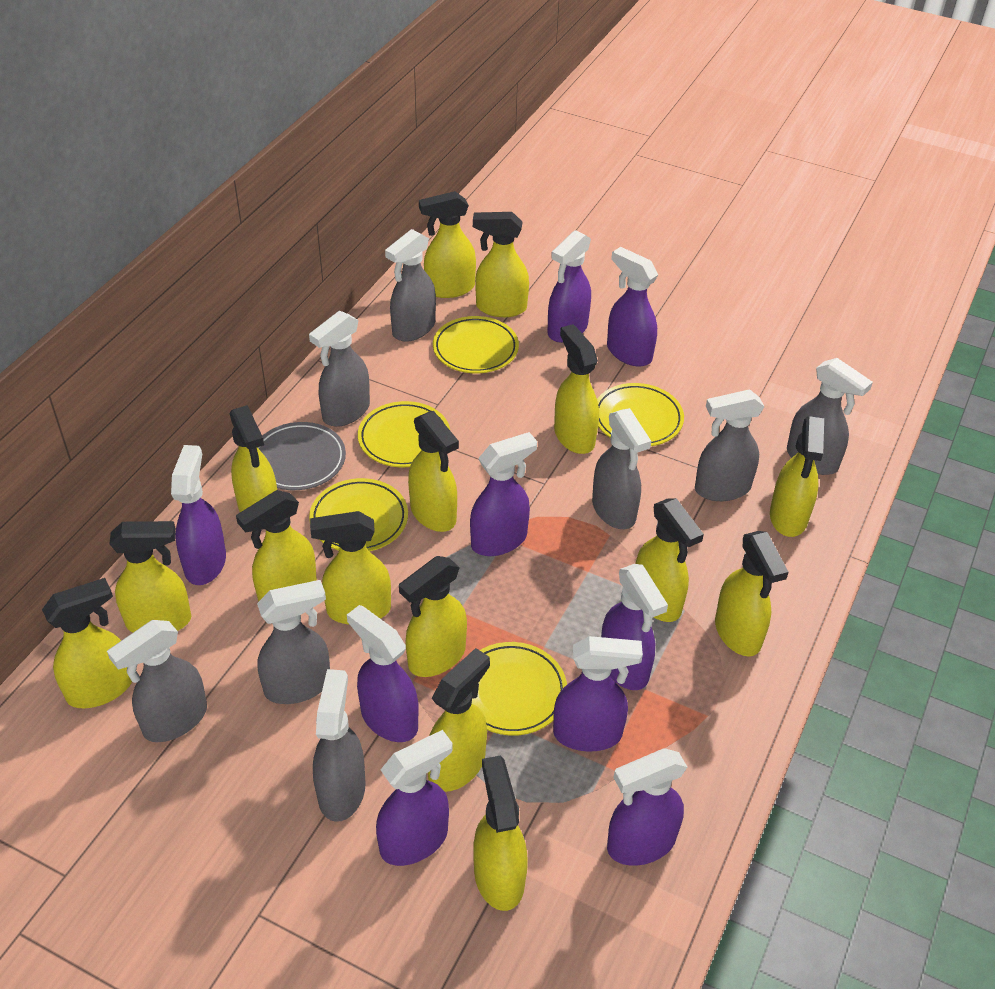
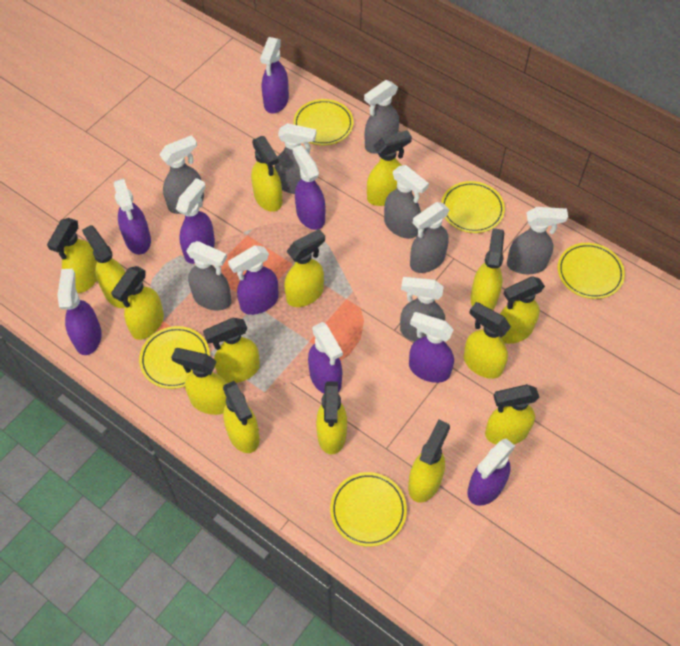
grey plate: [258,422,346,490] = 1 -> none = 0

